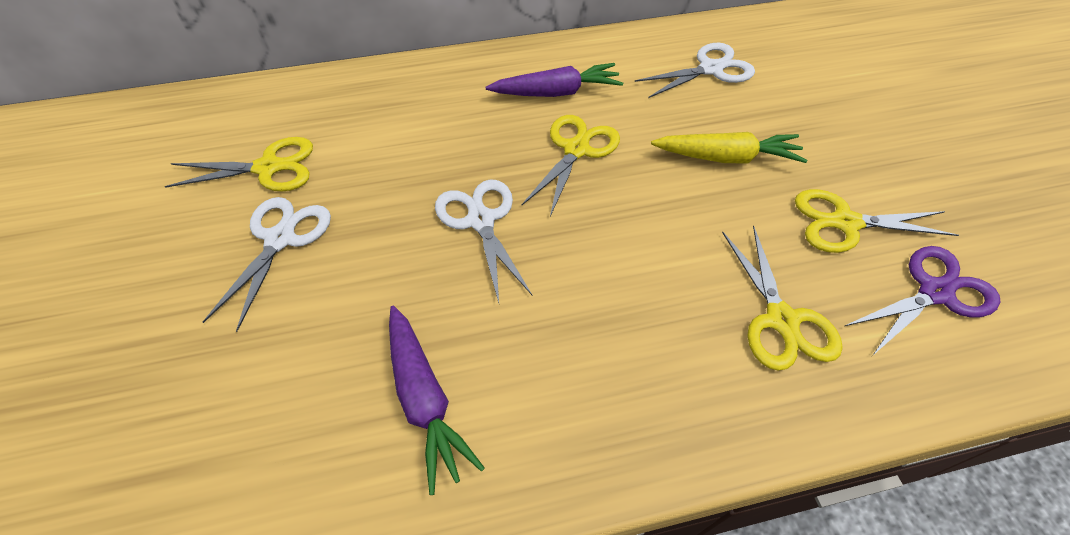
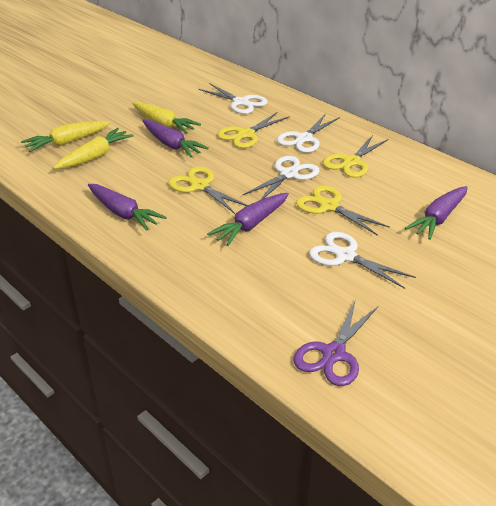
purple carrot: [389,306,485,495] [485,63,623,97] = 2 -> [88,184,167,231] [143,120,209,157] [207,193,289,246] [405,186,468,240] = 4
white scissors: [203,197,331,332] [435,180,533,303] [635,43,755,98] = 3 -> [199,83,268,114] [242,156,320,200] [277,115,340,153] [309,232,416,289] = 4
yellow carrot: [651,132,807,164] = 1 -> [21,121,110,152] [53,128,134,169] [132,102,201,134] = 3

